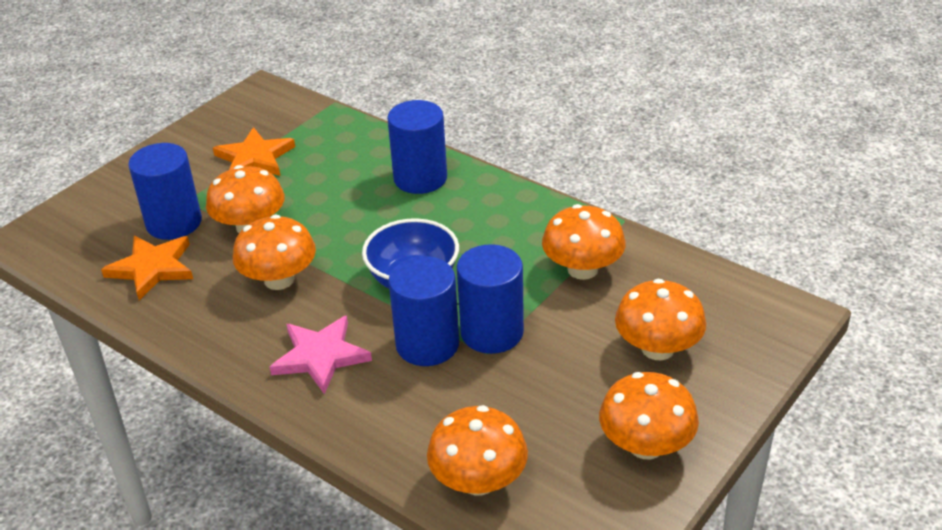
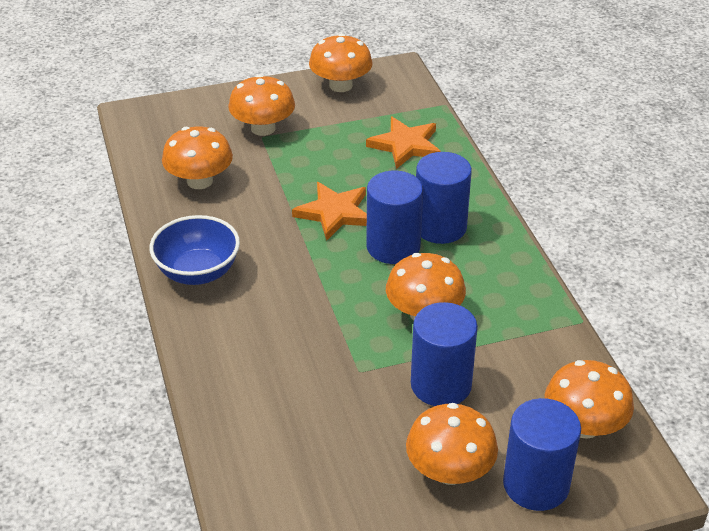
pink star: [270,315,372,394] = 1 -> none = 0

